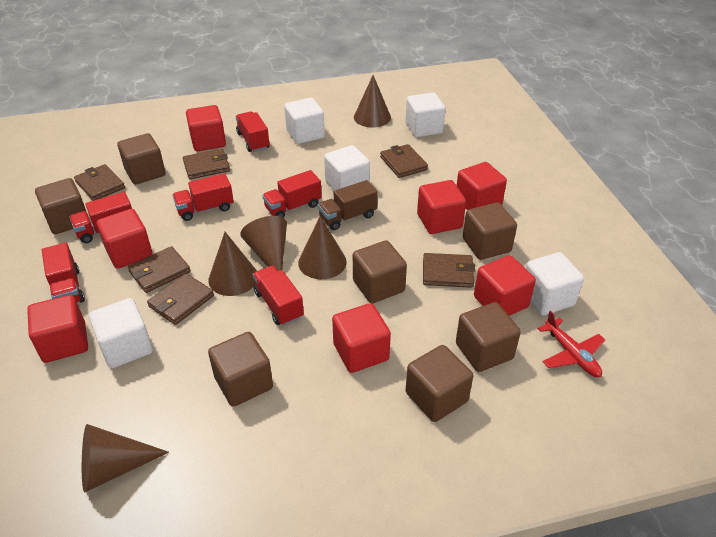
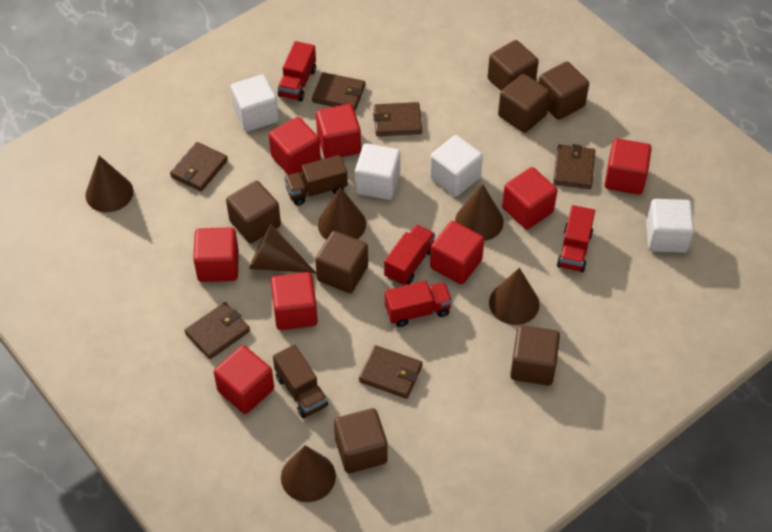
brown cone: [82,424,169,492] [208,232,257,296] [240,216,287,271] [298,216,347,279] [354,75,391,128] = 5 -> [85,156,133,212] [249,224,316,273] [281,445,336,502] [318,187,366,240] [455,184,504,241] [489,268,540,325] = 6
brown truck: [318,180,378,230] = 1 -> [273,345,328,418] [284,155,348,206] = 2
red cube: [27,295,88,363] [97,209,152,269] [186,105,226,151] [332,303,391,373] [417,180,466,234] [456,162,507,210] [474,255,536,316] = 7 -> [193,227,239,282] [214,345,274,414] [269,117,321,175] [271,272,318,330] [316,104,361,159] [430,221,484,284] [502,167,557,229] [605,138,652,195] = 8
red plane: [538,311,605,377] = 1 -> none = 0
red truck: [42,243,85,303] [69,192,132,243] [172,173,234,221] [236,111,270,152] [253,265,304,326] [262,170,322,218] = 6 -> [278,41,316,102] [384,225,435,286] [385,281,452,327] [557,205,595,272] = 4
white cube: [89,298,153,368] [284,98,325,144] [324,145,370,191] [405,93,445,137] [526,252,584,315] = 5 -> [231,75,279,132] [355,143,401,200] [430,135,483,197] [646,199,694,253] = 4

